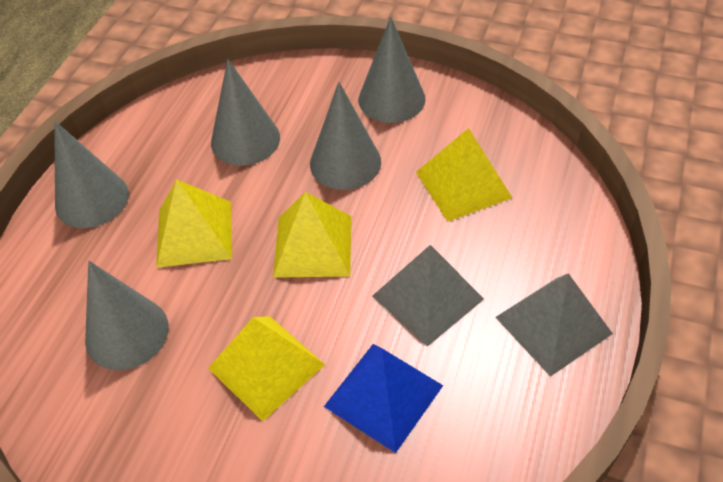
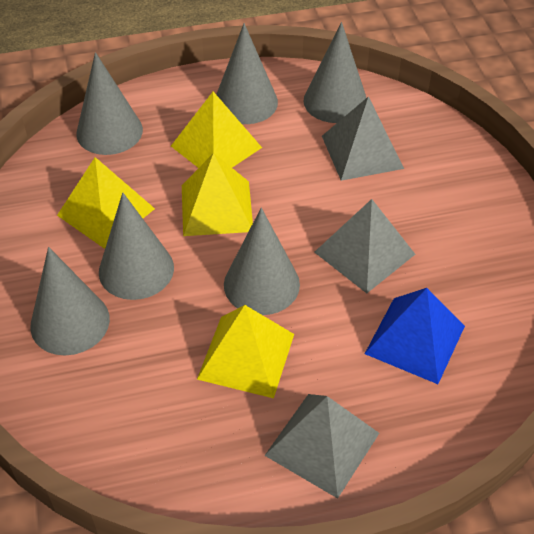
grey cone: [54,121,129,228] [85,261,169,370] [211,59,280,166] [310,82,381,190] [358,17,426,123] = 5 -> [30,247,110,355] [76,52,143,155] [99,193,174,300] [216,23,278,124] [224,208,300,315] [303,22,366,123] = 6
grey pyramid: [372,245,484,347] [495,273,613,377] = 2 -> [264,394,379,499] [314,199,415,293] [322,96,404,181] = 3

